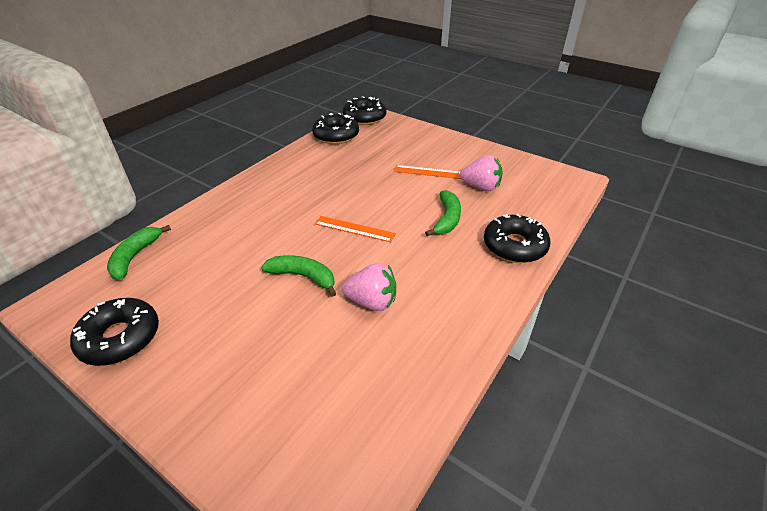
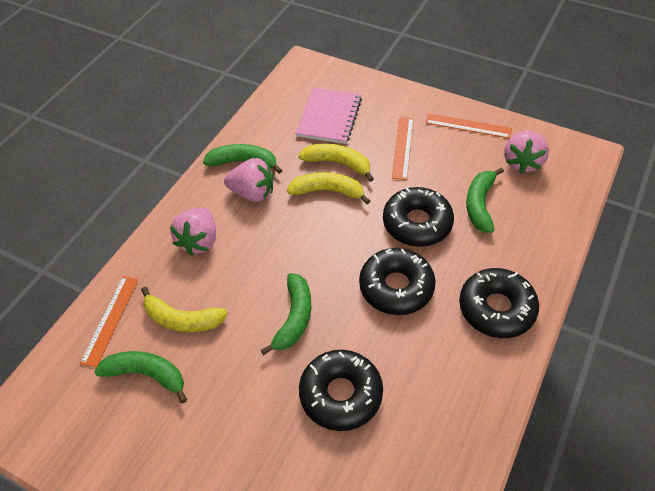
green banana: [107,225,171,280] [261,255,336,297] [425,190,461,236] = 3 -> [94,351,187,403] [203,144,282,174] [261,273,311,355] [466,167,504,233] = 4
orange ruler: [315,216,396,242] [394,165,461,179] = 2 -> [80,276,138,367] [392,117,414,180] [426,113,512,138] = 3
pink notebook: none = 0 -> [295,88,362,144] = 1
pink strawberry: [342,263,396,311] [460,155,503,191] = 2 -> [170,208,216,256] [224,158,274,202] [504,131,549,174] = 3
yellow banana: none = 0 -> [141,287,228,332] [287,172,370,204] [298,143,374,182] = 3

